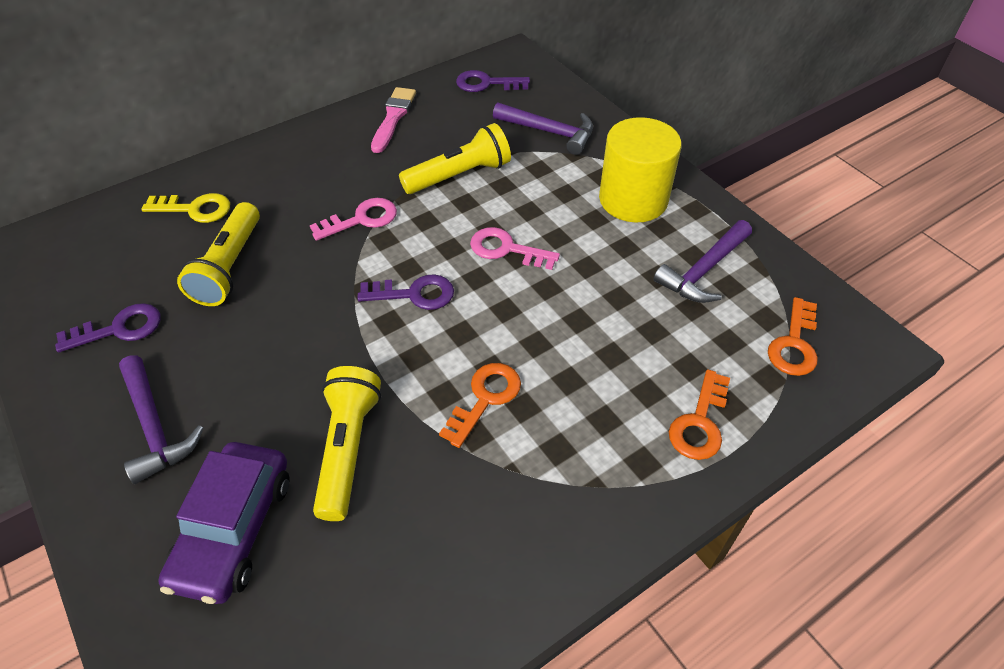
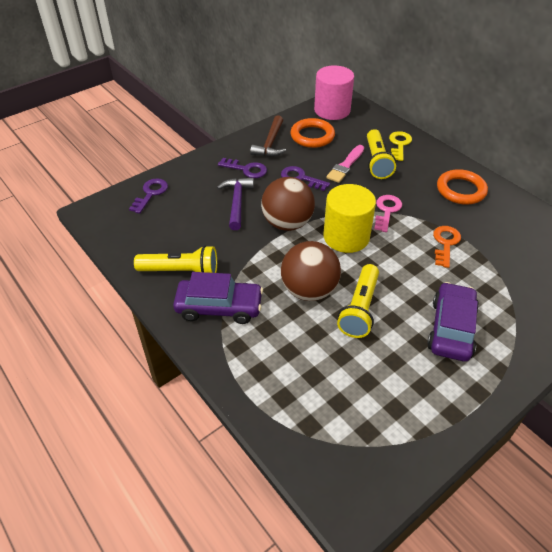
brown ball: none = 0 -> [261,177,315,231] [281,241,341,301] = 2
brown hammer: none = 0 -> [250,115,286,157] = 1
orange key: [439,363,521,448] [669,369,730,460] [768,297,818,376] = 3 -> [433,226,461,268] = 1
orange ring: none = 0 -> [290,118,335,148] [437,169,488,205] = 2
pink cylinder: none = 0 -> [314,65,354,120] = 1
pink key: [310,198,397,241] [470,227,560,270] = 2 -> [374,195,402,232] = 1
purple car: [158,442,289,604] = 1 -> [173,272,263,324] [427,282,479,362] = 2
purple hammer: [119,355,203,484] [493,102,593,155] [654,220,752,303] = 3 -> [217,178,254,230] = 1

